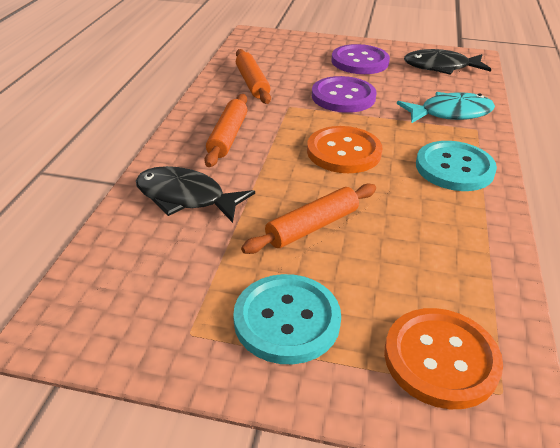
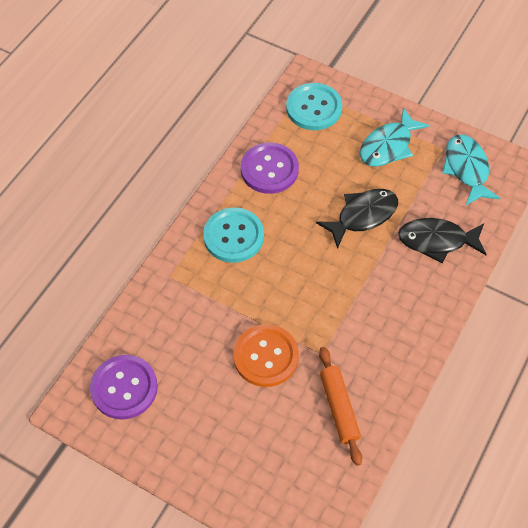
orange button: [307,126,383,173] [384,308,503,409] = 2 -> [233,324,299,387] = 1
orange rolling pin: [204,94,247,167] [236,49,271,104] [241,183,376,254] = 3 -> [319,347,362,466] = 1
turquoise fish: [397,92,495,124] = 1 -> [360,107,430,167] [442,135,500,205] = 2

